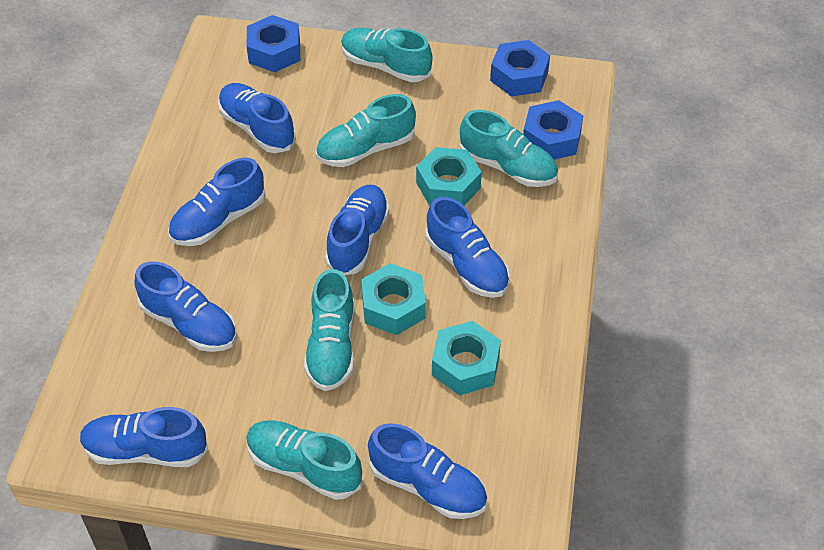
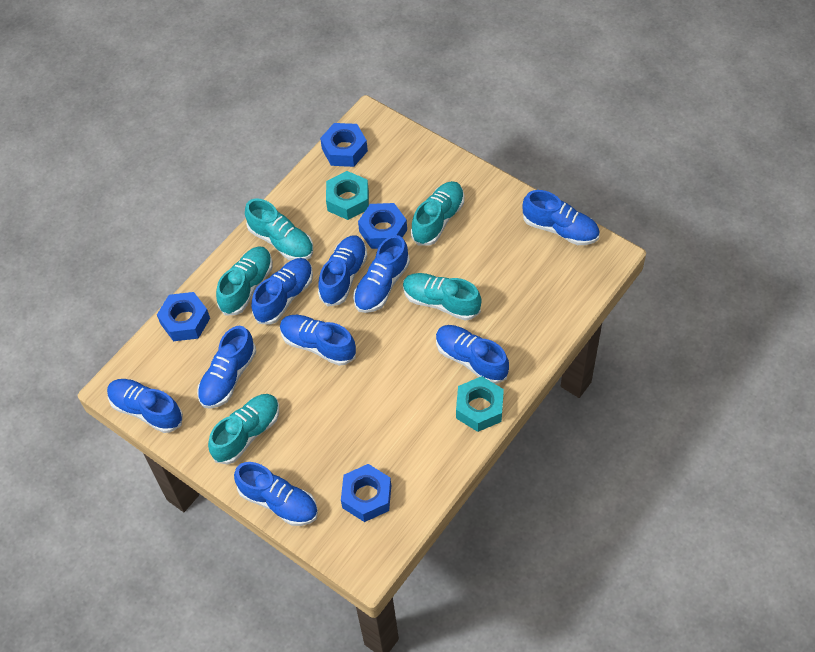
blue nut: [247,15,300,72] [490,40,550,97] [523,100,583,160] = 3 -> [157,292,210,341] [320,123,368,167] [341,464,391,522] [358,203,407,249] = 4
blue shoe: [80,407,208,467] [134,262,236,352] [168,157,266,246] [218,83,296,153] [325,185,390,275] [368,423,487,519] [425,197,510,298] = 7 -> [107,379,183,433] [197,326,256,409] [234,462,318,526] [252,258,313,325] [280,315,356,366] [318,235,367,306] [353,235,410,313] [436,325,509,384] [522,190,600,245] = 9
turquoise nut: [361,263,426,335] [416,147,482,206] [432,321,501,396] = 3 -> [326,171,369,220] [456,376,504,432] = 2

